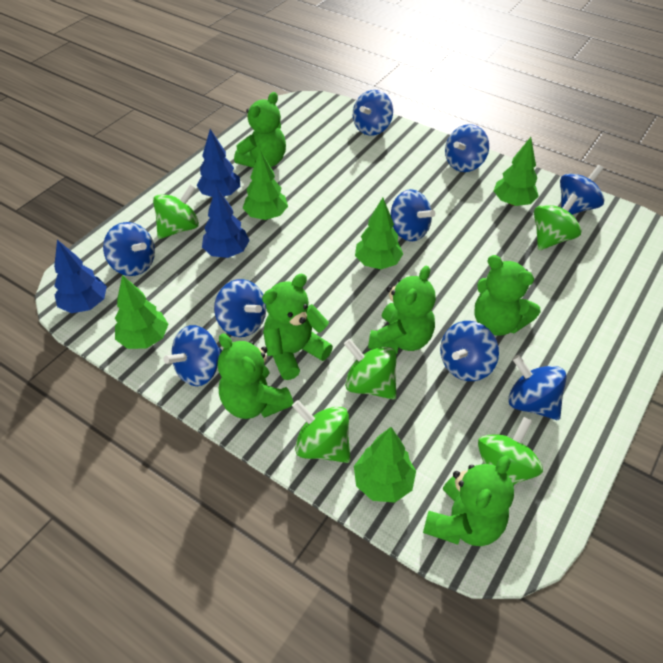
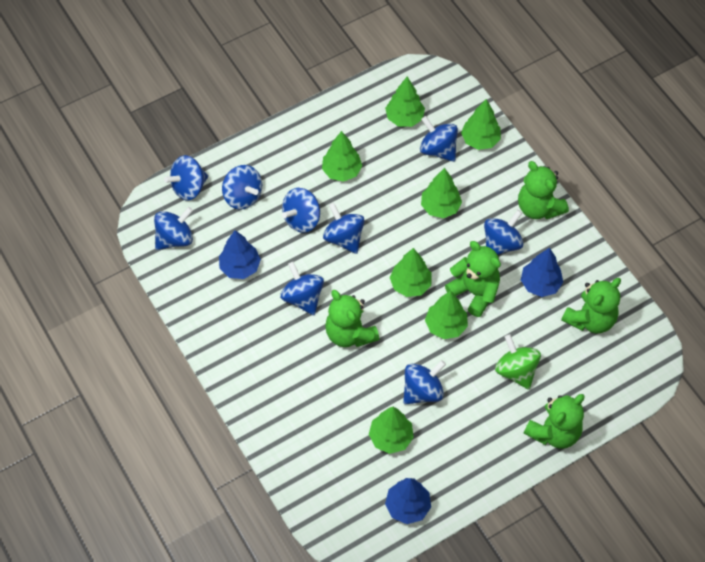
green spinning top: [153,185,199,239] [292,400,351,463] [344,339,397,400] [478,417,543,485] [534,194,581,250] = 5 -> [495,334,541,390] = 1
green teddy bear: [218,333,293,419] [234,92,286,168] [262,274,333,380] [368,266,436,354] [423,456,514,546] [474,255,541,336] = 6 -> [325,290,380,347] [445,241,501,317] [518,161,569,219] [524,394,584,449] [561,278,621,333] = 5
green tree: [115,275,168,349] [243,150,288,220] [354,427,416,503] [355,198,403,269] [494,137,539,206] = 5 -> [322,131,362,182] [369,407,414,454] [385,77,425,127] [390,248,432,297] [421,168,462,218] [425,291,468,339] [461,99,501,150] = 7

